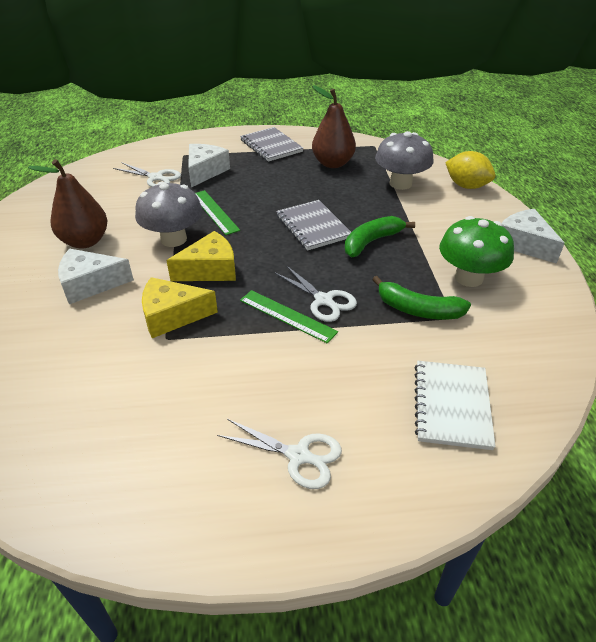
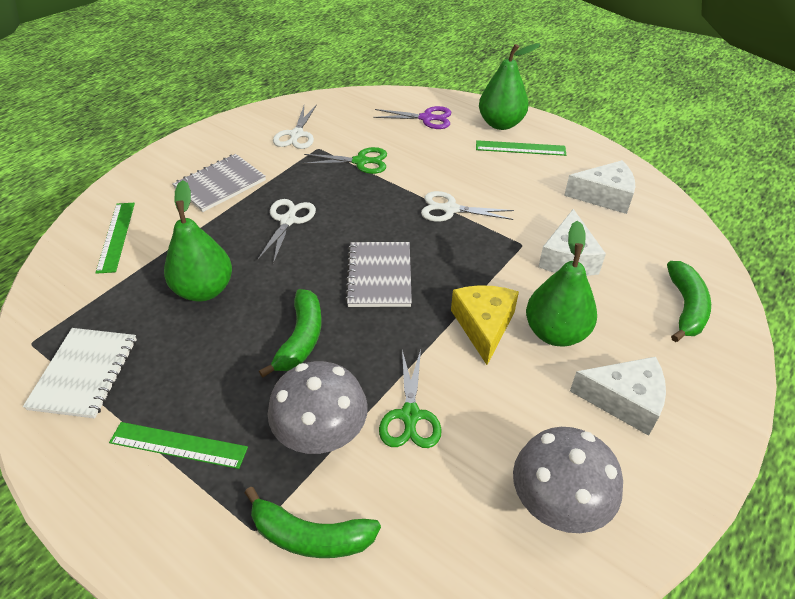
brown pear: [28,159,108,249] [312,85,356,168] = 2 -> none = 0
green banana: [345,216,415,257] [372,276,471,319] = 2 -> [245,487,381,558] [259,289,322,378] [667,261,711,342] = 3
green mushroom: [439,216,514,287] = 1 -> none = 0
green pear: none = 0 -> [164,180,232,302] [479,43,541,130] [526,221,597,346] = 3
green ruler: [195,190,240,235] [240,290,338,344] = 2 -> [96,203,135,274] [109,422,248,469] [476,140,566,156] = 3
green scissors: none = 0 -> [302,147,387,174] [379,350,442,448] = 2
purple scissors: none = 0 -> [373,106,451,129] = 1
yellow cheese: [142,277,218,338] [166,231,236,281] = 2 -> [451,285,519,365] = 1
yellow lemon: [445,151,495,189] = 1 -> none = 0

